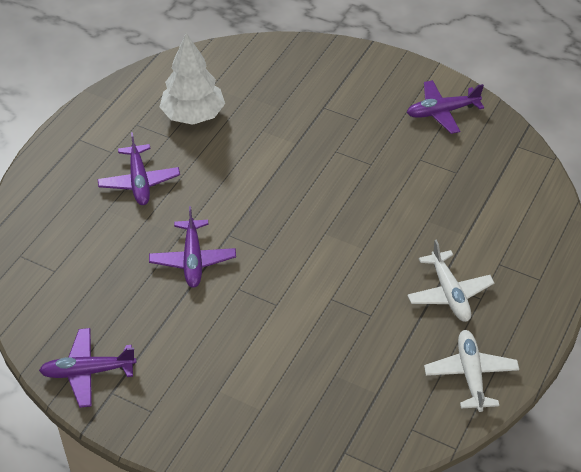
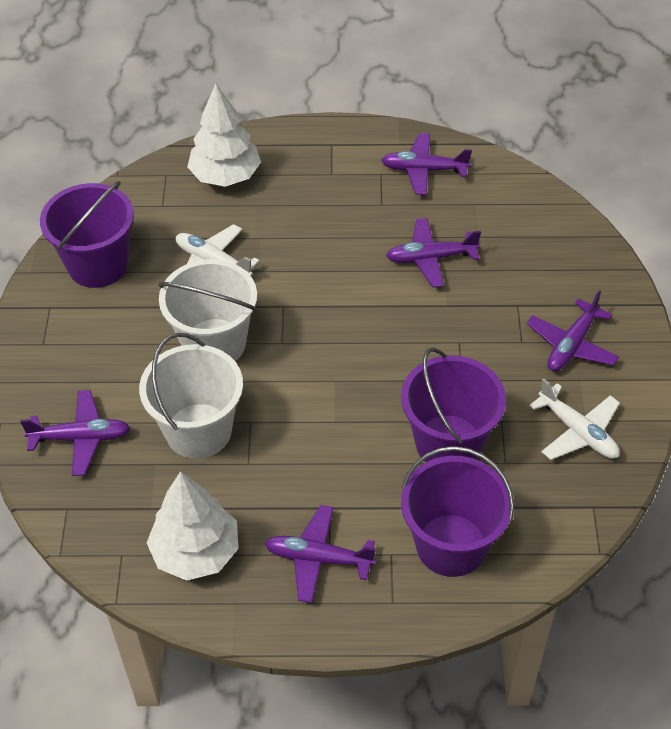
purple bucket: none = 0 -> [40,181,134,288] [401,348,506,462] [401,446,514,577] = 3
purple plane: [39,328,137,408] [97,132,180,205] [149,206,236,288] [407,80,484,134] = 4 -> [20,390,130,476] [265,505,376,603] [381,133,472,195] [386,218,481,288] [527,291,619,371] = 5
white bucket: none = 0 -> [139,333,243,459] [158,259,257,361] = 2
white tree: [160,33,225,125] = 1 -> [147,471,239,581] [187,84,261,187] = 2

